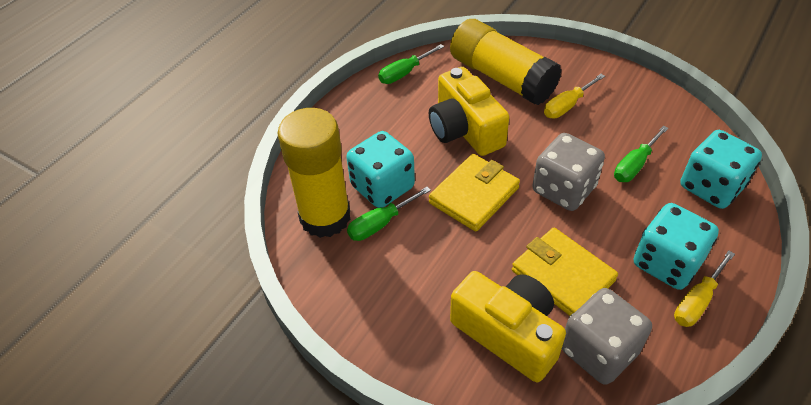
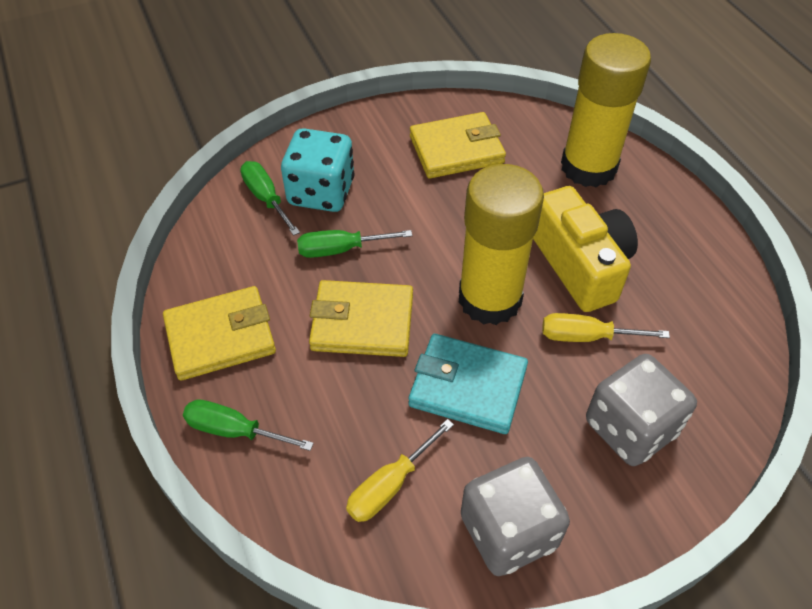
turquoise dice: [346,131,415,208] [634,203,719,290] [680,130,762,209] = 3 -> [281,128,354,212] = 1
turquoise wallet: none = 0 -> [409,334,528,434] = 1
yellow camera: [429,67,509,156] [450,271,566,382] = 2 -> [533,186,638,312] = 1
yellow wallet: [429,154,520,232] [512,228,618,316] = 2 -> [163,286,276,381] [309,280,413,357] [410,112,506,179] = 3

